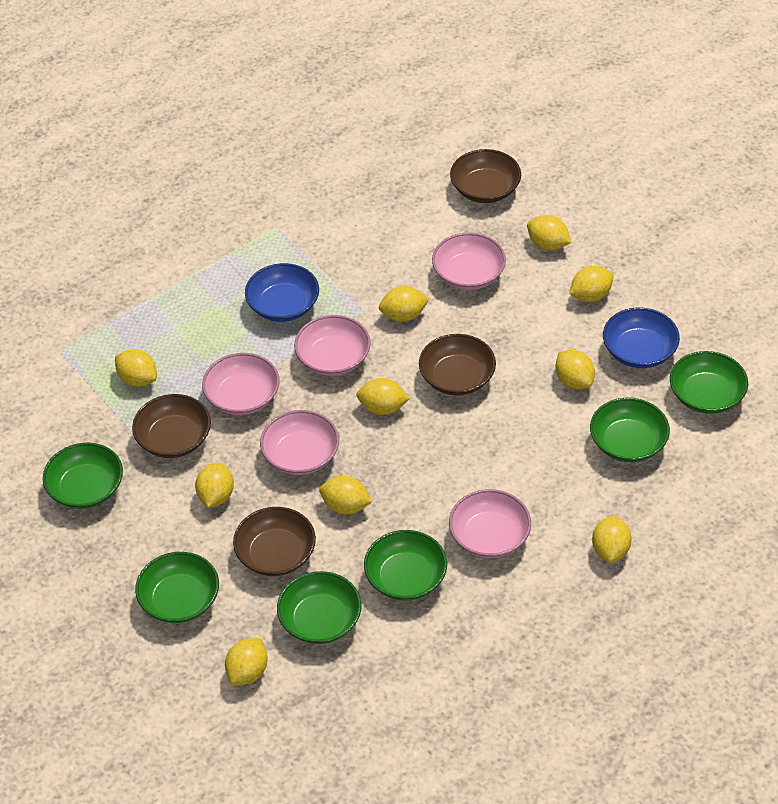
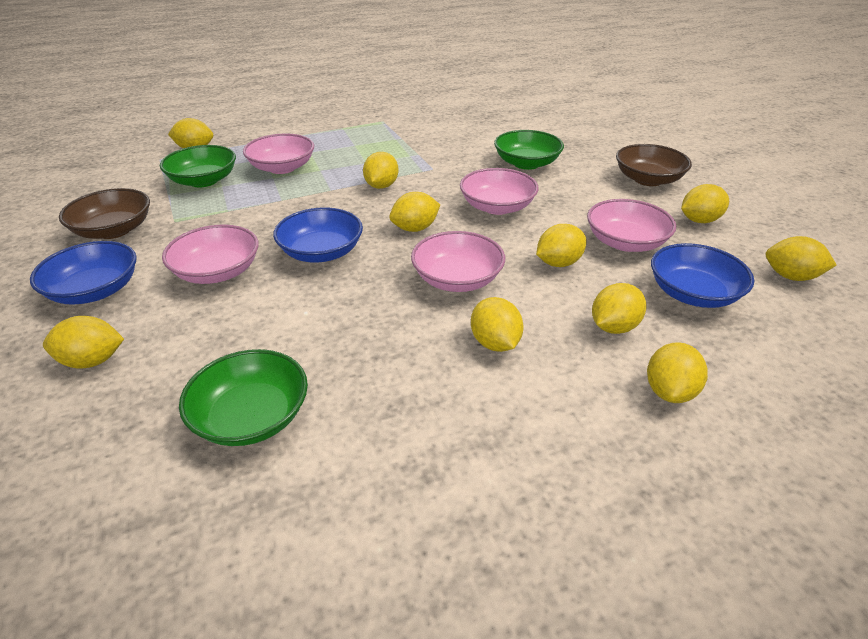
blue bowl: [245,263,319,322] [603,307,680,368] = 2 -> [30,241,137,305] [273,207,363,262] [651,243,754,308] = 3
brown bowl: [132,394,211,458] [233,507,316,576] [419,334,496,396] [450,149,521,203] = 4 -> [59,188,150,239] [616,144,692,186] = 2
green bowl: [43,443,123,509] [135,552,219,623] [277,571,361,644] [364,530,447,601] [590,398,670,462] [670,351,748,414] = 6 -> [160,145,236,187] [179,349,308,446] [494,130,564,170] = 3

